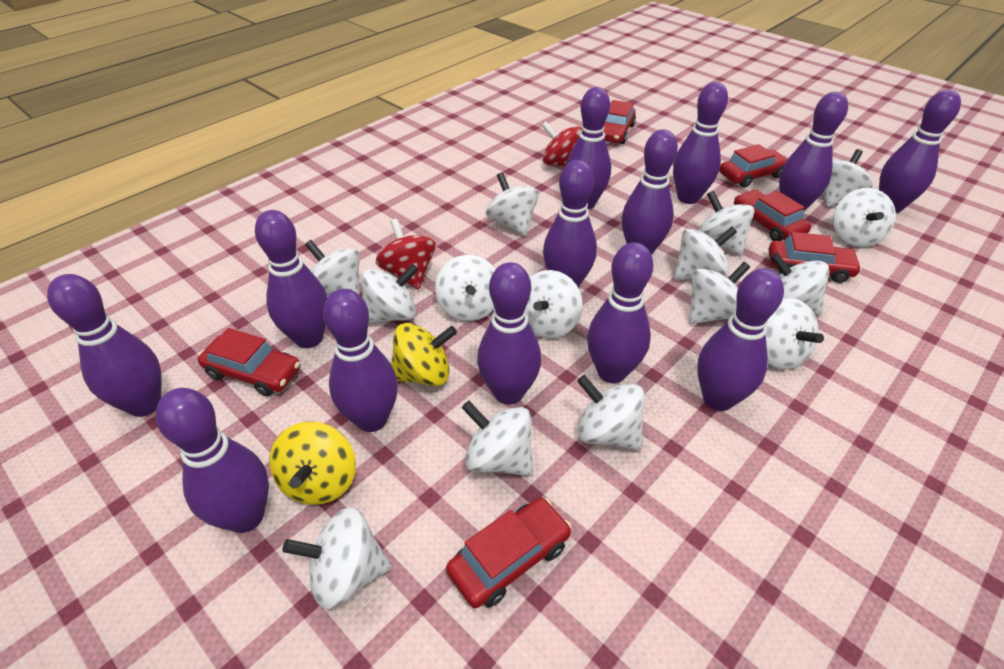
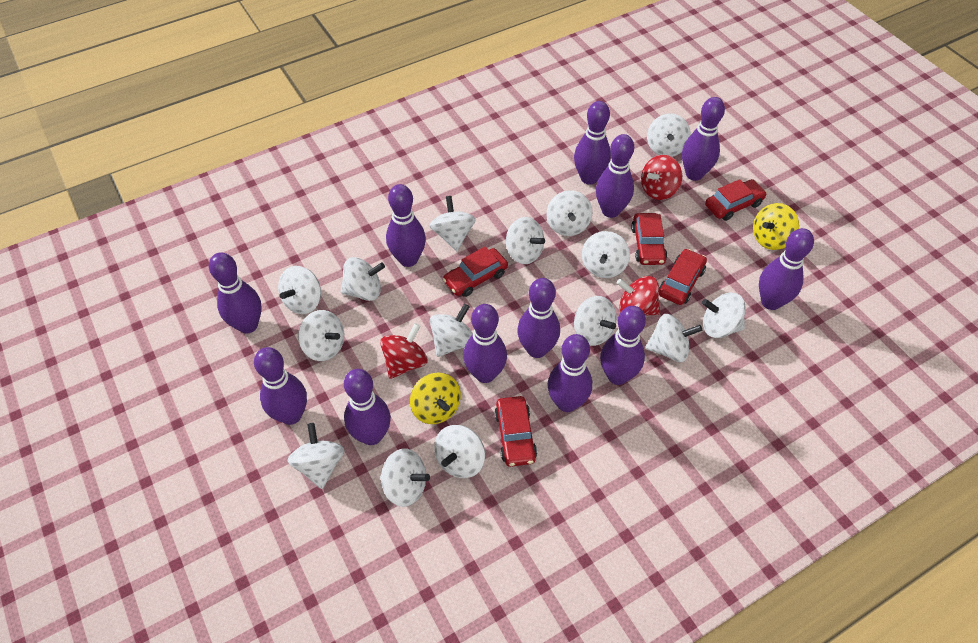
purple bowling pin: [47,274,162,417] [156,388,269,533] [255,210,328,348] [323,289,398,432] [477,262,541,405] [543,160,597,288] [566,87,611,210] [587,242,654,383] [622,129,678,255] [673,82,728,204] [697,269,784,411] [779,92,848,211] [879,90,961,213] = 13 -> [209,252,262,334] [254,347,307,425] [344,369,391,445] [386,184,426,267] [463,304,507,383] [517,278,560,358] [547,334,592,412] [574,101,611,185] [596,134,634,218] [600,306,646,385] [682,97,725,181] [759,228,814,310] = 12
red car: [198,328,300,397] [446,498,571,608] [603,100,636,144] [719,144,788,188] [734,190,811,241] [769,232,862,283] = 6 -> [443,246,508,297] [494,396,537,467] [631,213,667,265] [659,249,707,305] [705,179,767,221] = 5
red spinning top: [376,219,436,289] [541,122,582,167] = 2 -> [380,323,428,379] [617,276,660,316] [641,155,682,200] = 3

